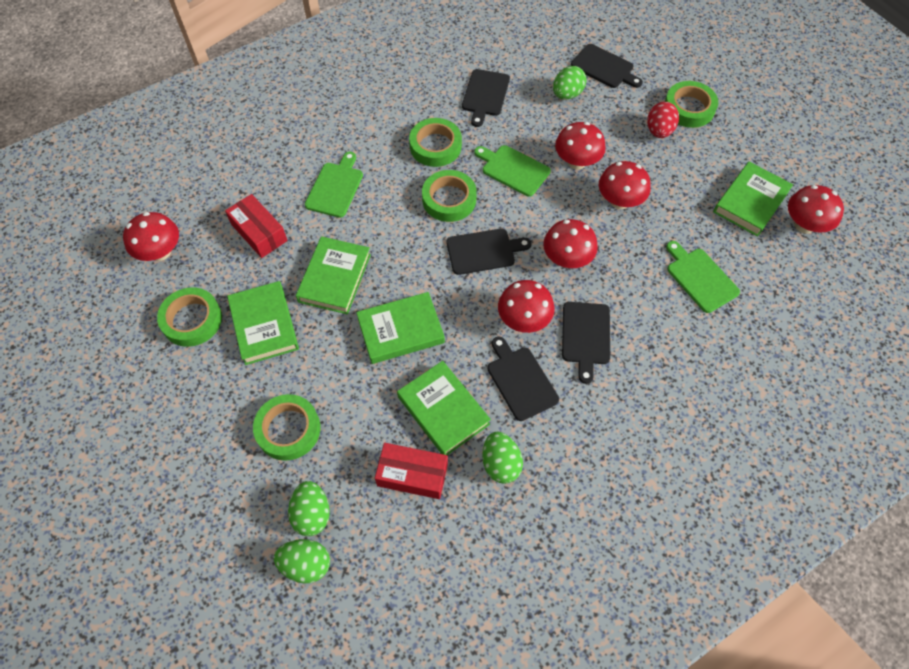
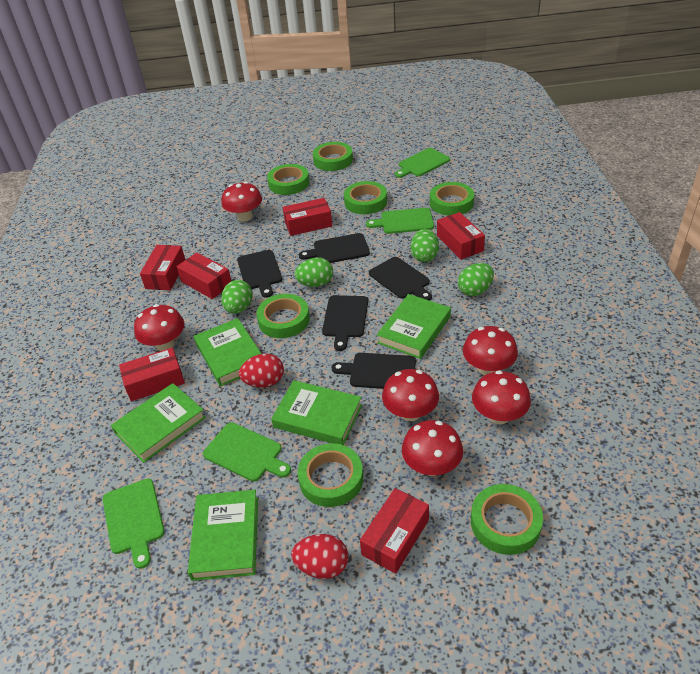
green cutting board: [305,152,363,218] [474,145,551,197] [666,241,740,313] = 3 -> [103,479,165,569] [203,422,291,482] [366,208,434,234] [395,148,450,178] = 4
green tape: [157,287,222,347] [253,394,320,461] [409,118,462,167] [422,170,477,222] [665,81,718,128] = 5 -> [256,294,310,338] [267,164,309,195] [297,443,363,507] [313,142,353,171] [344,181,387,214] [430,182,474,216] [471,484,543,555] = 7
red box: [225,194,288,258] [375,443,448,499] = 2 -> [119,347,185,401] [140,245,185,290] [176,253,231,299] [283,198,332,236] [360,488,429,574] [437,212,485,260] = 6
red egg: [647,102,679,138] = 1 -> [239,354,284,388] [291,534,348,579] = 2

